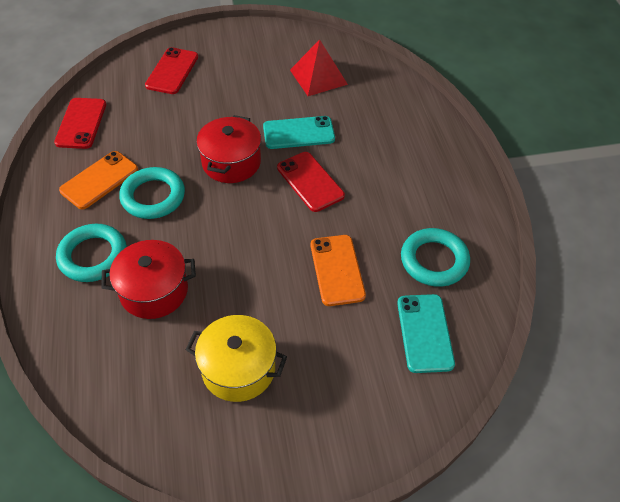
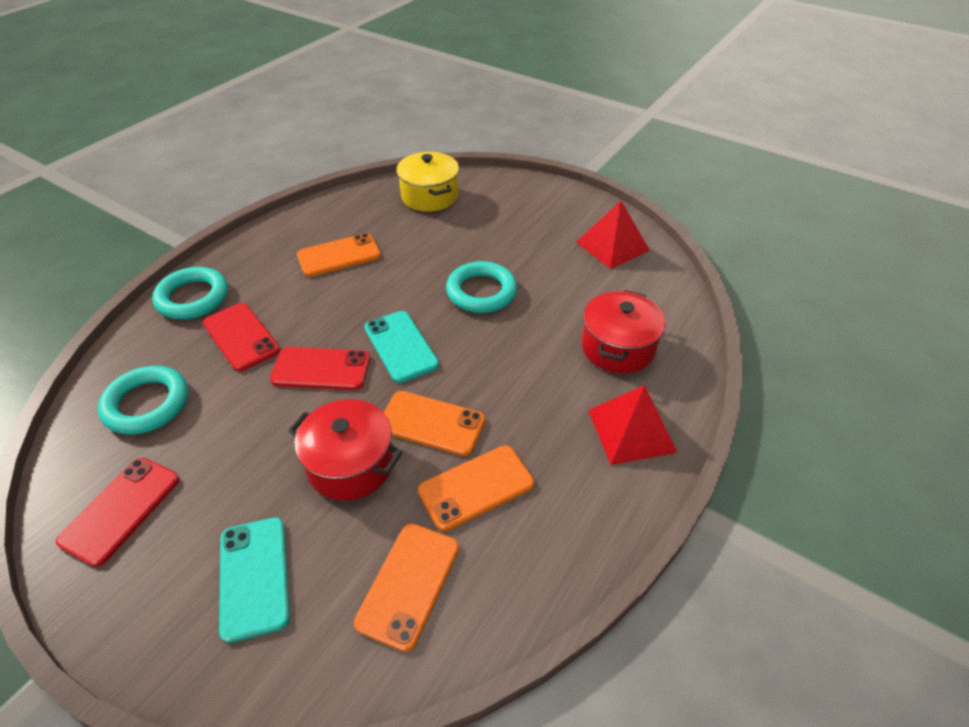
orange phone: [59,151,138,209] [311,235,366,306] = 2 -> [297,233,381,277] [354,523,459,652] [384,391,485,456] [418,445,534,531] = 4
red pyramid: [290,40,348,96] = 1 -> [577,201,650,269] [588,385,678,465] = 2

